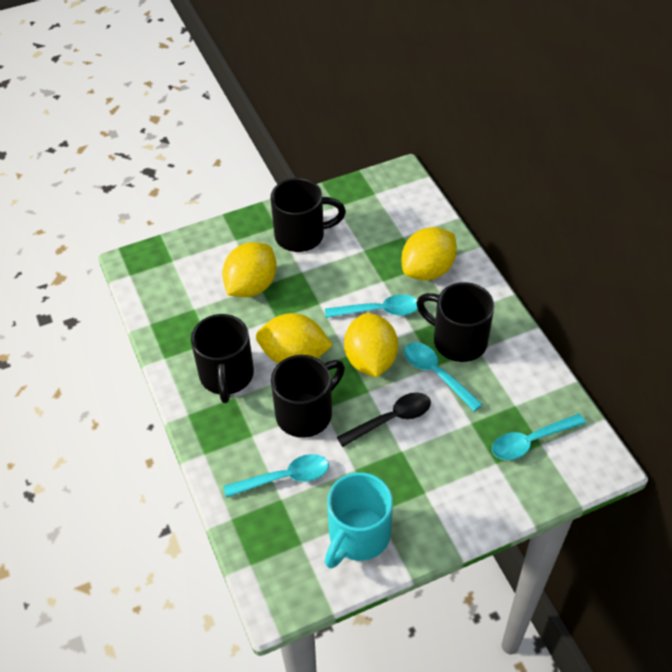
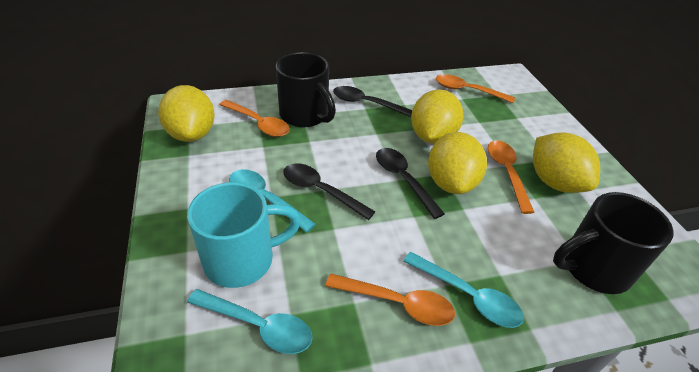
black mug: [191,314,254,403] [271,178,346,252] [271,355,345,438] [416,282,494,362] = 4 -> [276,52,336,127] [553,192,674,294] = 2
black spoon: [337,392,431,447] = 1 -> [283,163,375,220] [333,86,412,117] [376,148,445,219] = 3
orange spoon: none = 0 -> [219,100,290,137] [325,273,455,326] [436,74,515,103] [488,140,534,214] = 4
turquoise spoon: [224,454,329,498] [325,294,418,318] [404,342,483,412] [492,413,586,460] = 4 -> [187,289,313,354] [229,169,316,233] [403,252,524,328] = 3

